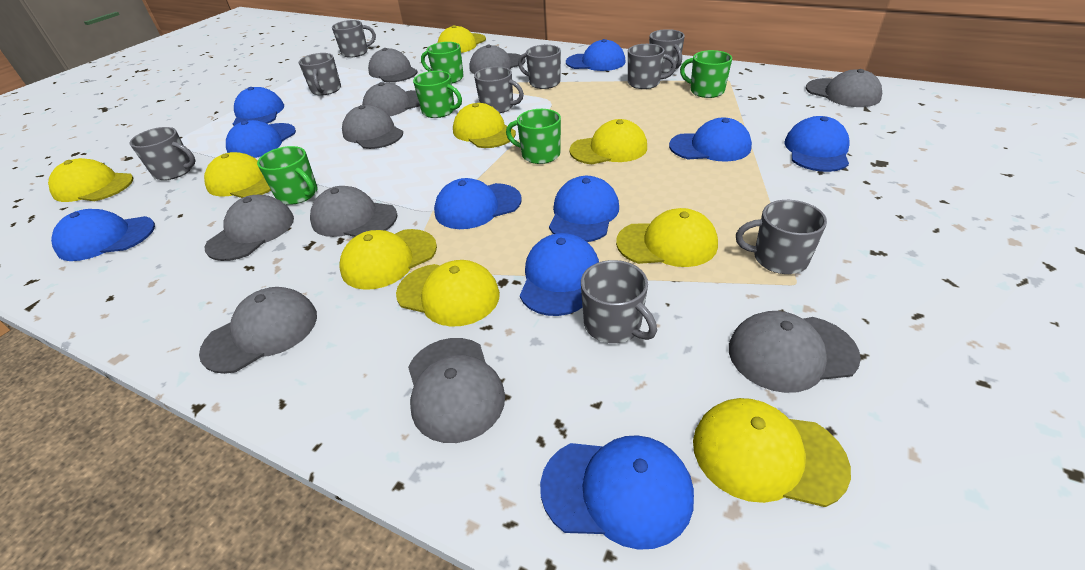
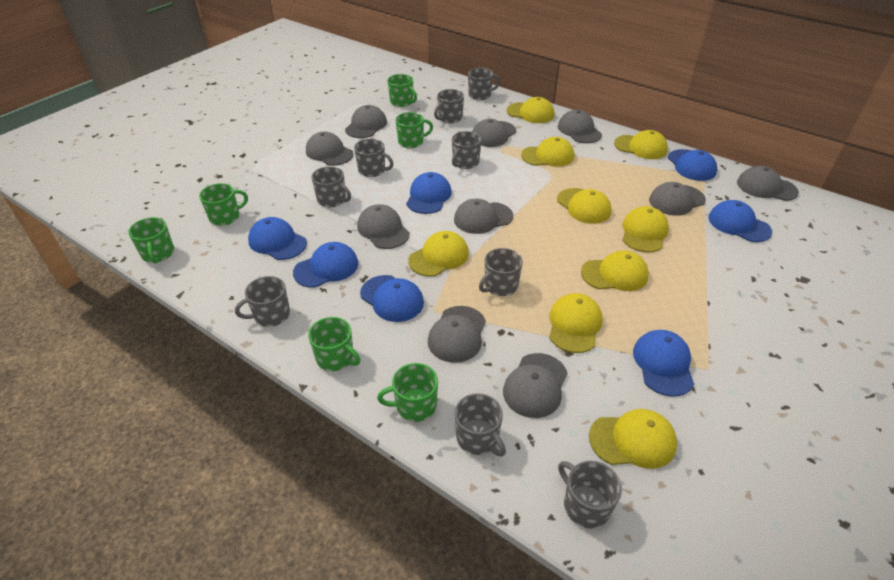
blue cap: [51,209,155,261] [226,120,296,158] [233,87,284,126] [434,178,522,229] [520,233,599,316] [540,435,694,550] [549,176,619,242] [566,39,626,71] [669,118,752,161] [784,116,850,172] = 10 -> [248,217,307,260] [293,242,358,288] [360,275,424,322] [406,172,452,214] [633,330,694,397] [668,149,717,181] [708,200,772,242] = 7
green mug: [257,146,318,205] [413,71,462,118] [421,42,464,83] [506,109,561,164] [680,50,732,98] = 5 -> [128,217,174,264] [199,183,248,226] [308,317,361,371] [377,363,438,422] [388,74,417,107] [395,112,433,148] = 6

